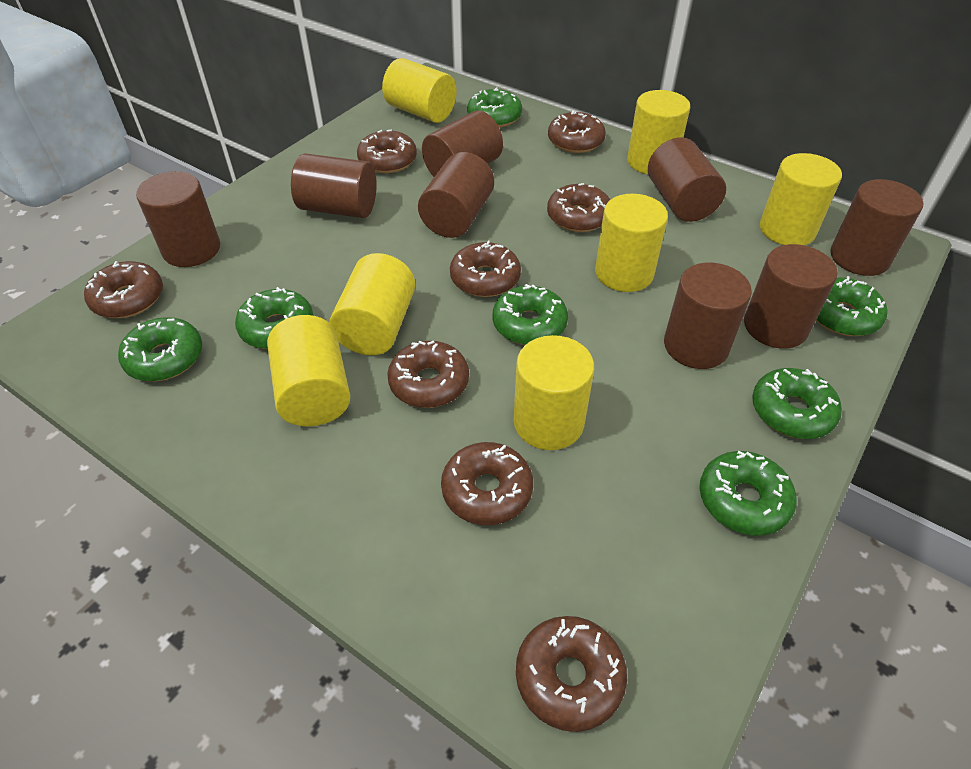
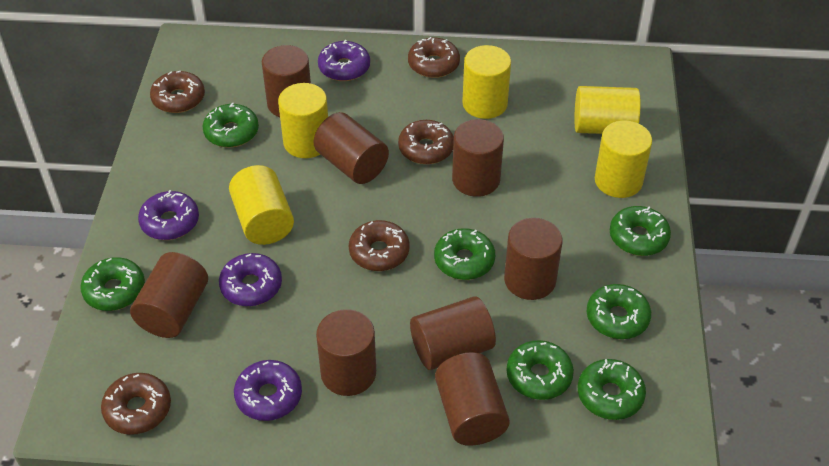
brown donut: [84,261,163,318] [357,129,417,173] [387,341,469,408] [441,442,533,525] [450,241,521,297] [516,616,627,732] [547,183,610,232] [548,110,606,153] = 8 -> [101,373,171,435] [150,71,205,113] [349,220,410,271] [398,120,454,164] [408,37,460,78] = 5
purple donut: none = 0 -> [138,190,199,240] [219,253,282,306] [234,360,302,421] [318,40,370,81] = 4
yellow cylinder: [267,315,351,426] [330,253,415,355] [382,58,457,123] [514,335,594,450] [595,194,668,292] [627,90,690,174] [760,153,842,245] = 7 -> [229,165,294,245] [278,83,328,158] [462,45,511,119] [574,86,641,134] [595,121,652,198] = 5

